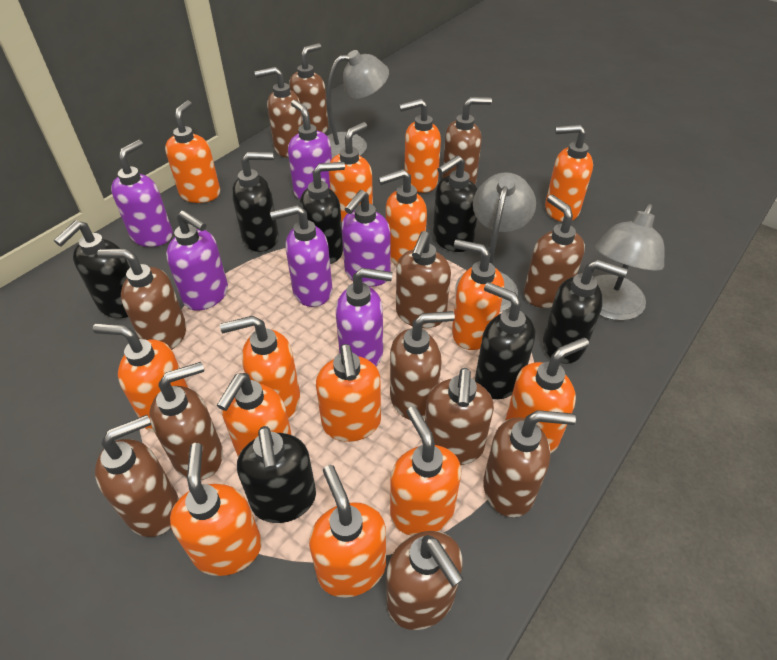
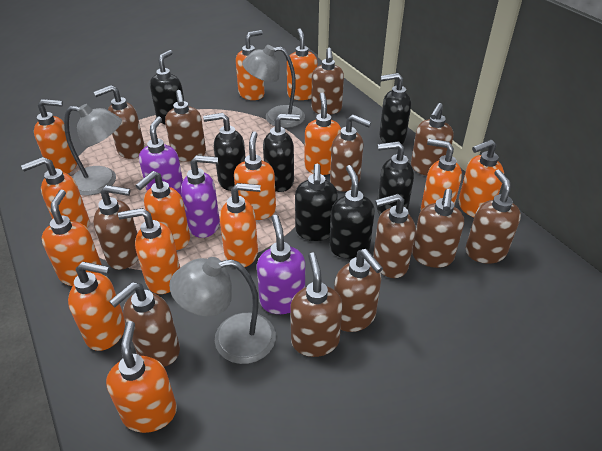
purple soap dispenser: [111,140,173,247] [166,210,228,311] [270,205,333,307] [288,100,332,199] [336,268,393,366] [341,190,391,287] = 6 -> [139,116,183,197] [181,155,220,238] [257,215,305,314] = 3

